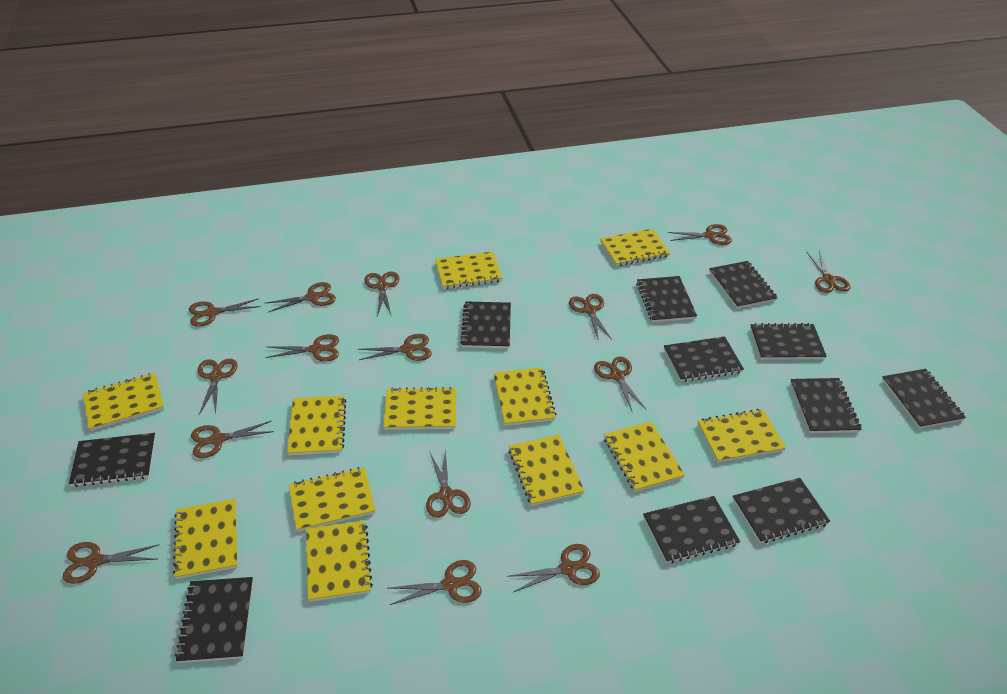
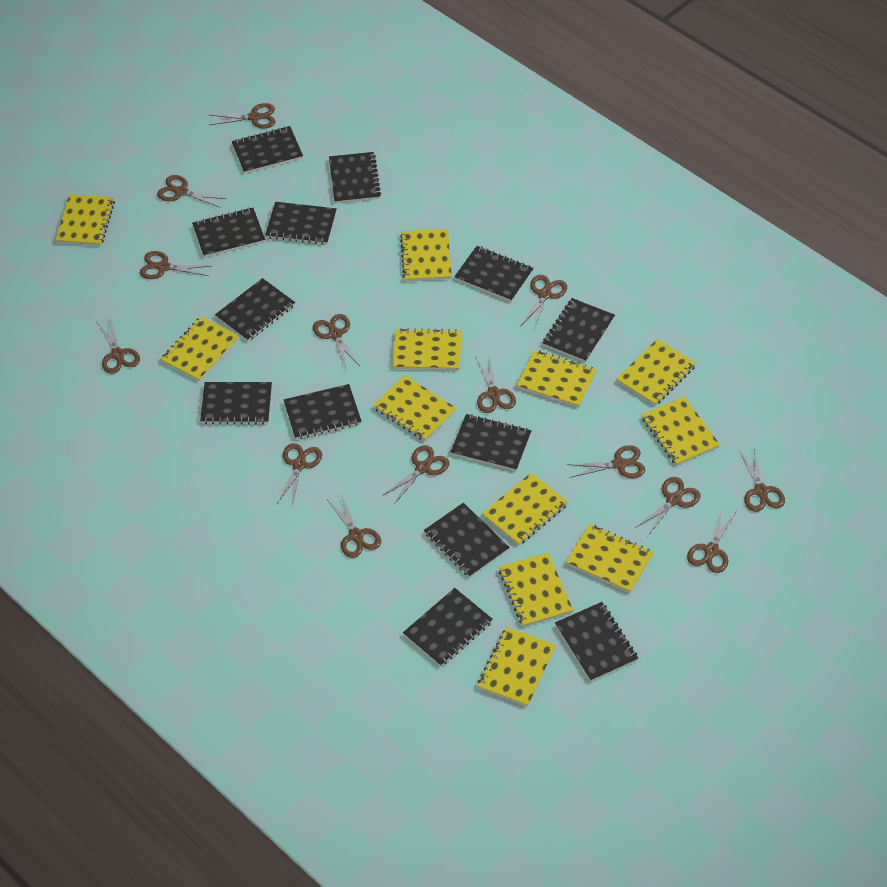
black notebook: [69,433,156,487] [175,577,253,663] [460,301,511,349] [636,276,697,322] [643,496,740,563] [664,336,744,382] [709,261,778,309] [733,478,830,543] [750,323,827,360] [790,378,862,433] [882,369,966,429] = 11 -> [192,208,265,257] [200,382,272,424] [215,278,295,341] [232,126,303,174] [265,202,337,245] [284,384,362,439] [329,152,381,203] [403,588,493,666] [424,503,510,577] [451,414,531,471] [454,246,534,302] [543,298,615,362] [555,602,638,681] = 13
brown scissors: [63,542,160,584] [189,298,261,327] [191,421,274,458] [198,359,238,414] [265,334,339,362] [266,282,336,312] [358,334,432,361] [364,272,399,317] [389,560,482,605] [426,449,471,518] [507,544,600,592] [569,294,612,341] [594,357,646,411] [667,224,732,245] [807,251,850,293] = 15 -> [96,318,140,374] [140,251,211,279] [157,175,226,208] [210,103,275,128] [277,443,322,505] [313,314,360,370] [328,494,381,558] [382,445,449,504] [475,354,516,413] [520,275,567,330] [567,445,645,478] [635,477,701,537] [687,507,736,573] [739,449,785,512] = 14

